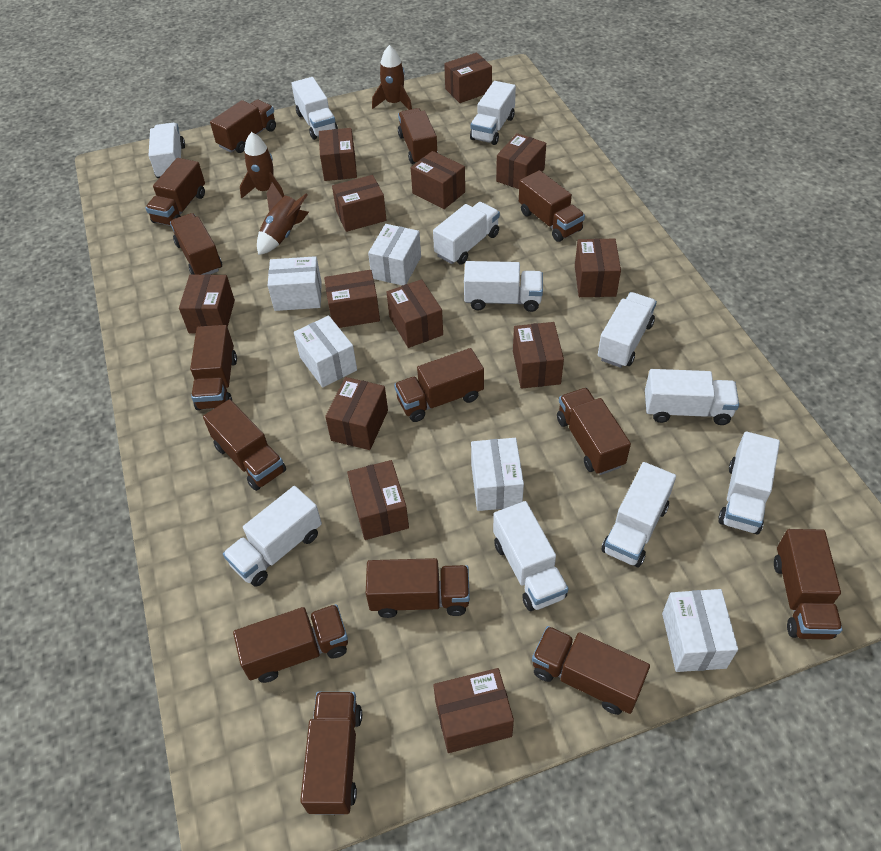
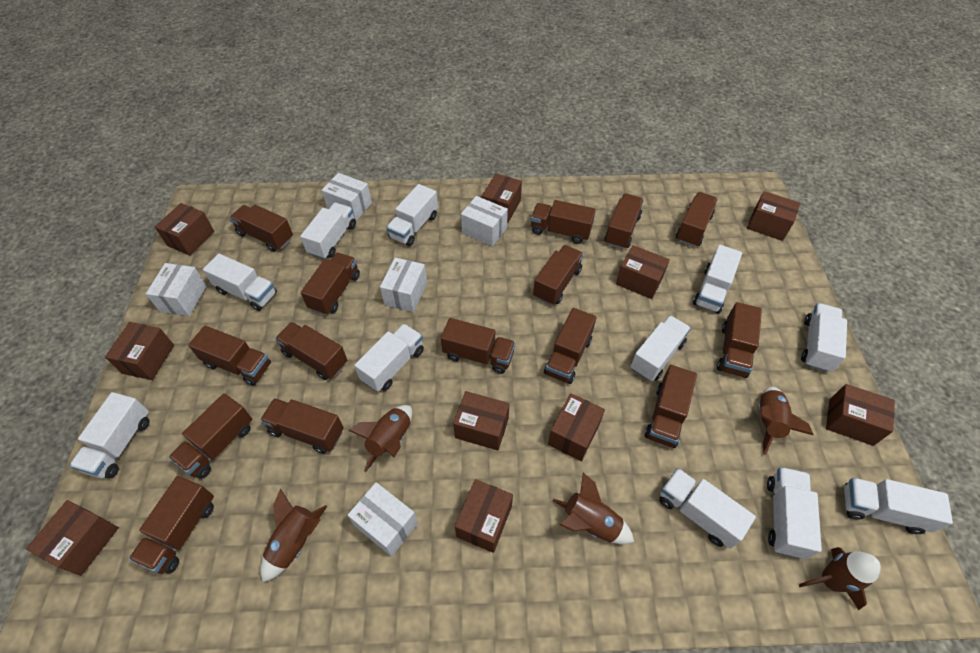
brown box: [179,274,235,333] [319,128,357,181] [324,270,380,328] [325,377,388,450] [332,175,386,232] [347,460,409,540] [387,279,443,348] [411,151,465,209] [433,668,514,753] [444,53,492,103] [496,133,546,189] [513,322,564,389] [575,238,621,297] = 13 -> [26,500,119,576] [105,322,174,380] [155,203,214,255] [453,391,510,450] [455,479,513,553] [482,173,522,223] [548,393,605,461] [616,245,670,299] [747,191,800,241] [826,384,895,446] = 10
brown rocket: [240,132,284,199] [257,182,309,255] [372,45,412,110] = 3 -> [260,489,327,583] [348,405,412,472] [553,473,634,544] [758,387,813,455] [799,547,881,610] = 5
brown truck: [146,158,205,226] [170,213,222,275] [190,325,237,410] [203,399,286,491] [210,100,276,153] [233,604,348,683] [300,692,362,815] [366,558,470,618] [394,348,484,422] [398,108,438,164] [519,170,585,242] [532,626,650,715] [557,388,631,475] [774,529,842,640] = 14 -> [129,476,214,574] [168,394,252,479] [188,326,271,386] [229,204,293,252] [260,398,344,454] [275,322,347,380] [301,253,360,315] [441,318,515,374] [531,200,596,244] [533,245,584,305] [544,308,597,384] [604,193,644,249] [645,365,697,448] [676,192,718,247] [717,302,762,378] = 15

